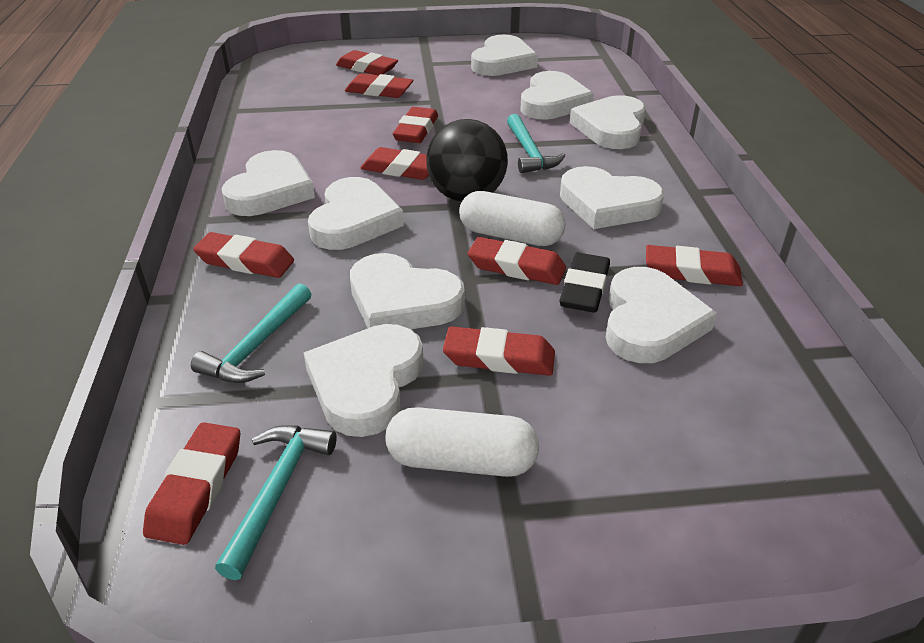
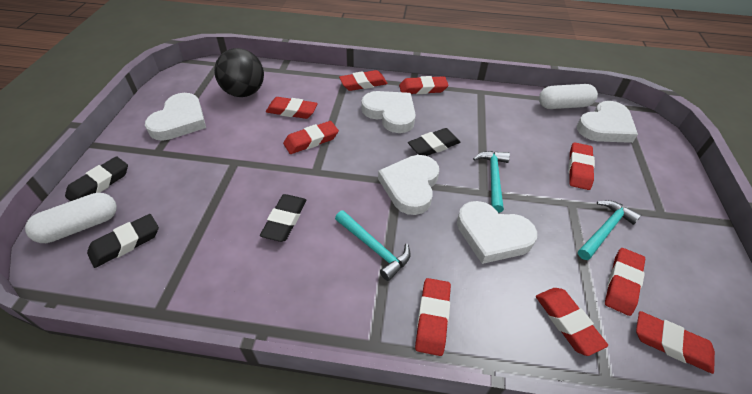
black eraser: [559,253,610,313] = 1 -> [65,156,128,201] [87,214,159,268] [260,194,306,242] [408,128,460,156] = 4
white heart: [221,150,315,216] [304,324,423,437] [308,177,404,250] [350,253,465,329] [471,35,538,76] [520,71,594,120] [560,166,664,229] [570,95,646,149] [606,267,717,363] = 9 -> [145,93,206,141] [361,91,416,133] [378,155,439,215] [457,201,537,264] [577,101,638,143] = 5

